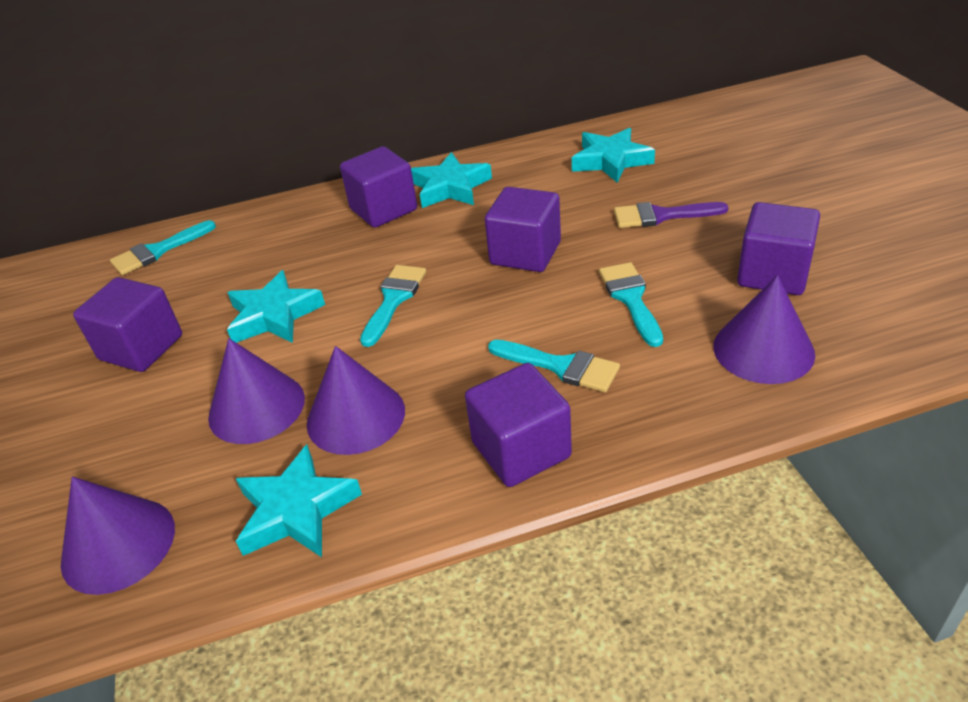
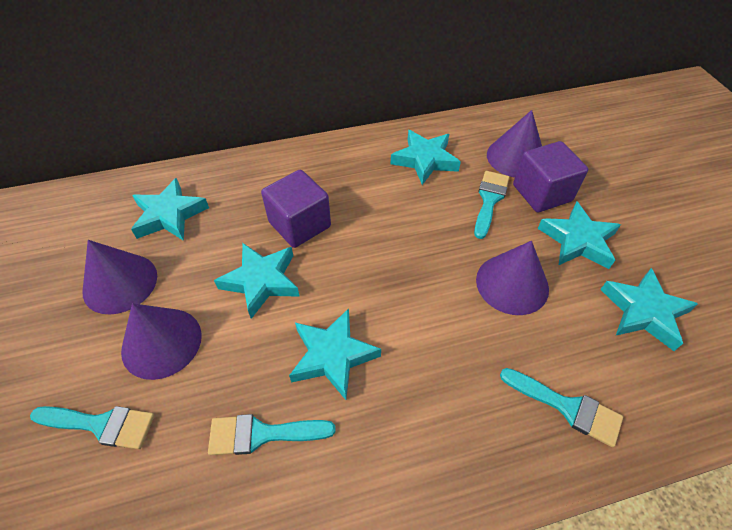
purple brush: [614,202,729,228] = 1 -> none = 0
purple cube: [73,277,182,372] [340,146,417,228] [465,363,572,487] [485,187,561,272] [737,202,820,295] = 5 -> [261,170,331,248] [513,141,588,212] = 2
turquoise star: [227,270,325,343] [236,445,362,557] [411,152,492,208] [572,128,655,183] = 4 -> [131,178,209,241] [214,243,300,319] [289,308,381,400] [391,130,461,185] [538,202,621,269] [600,268,698,351] = 6

